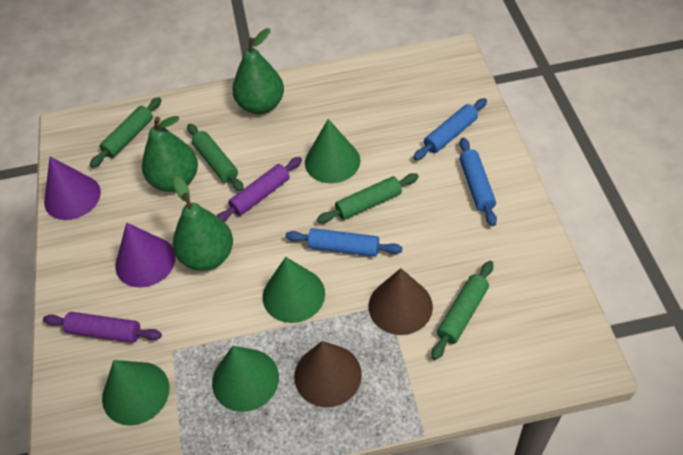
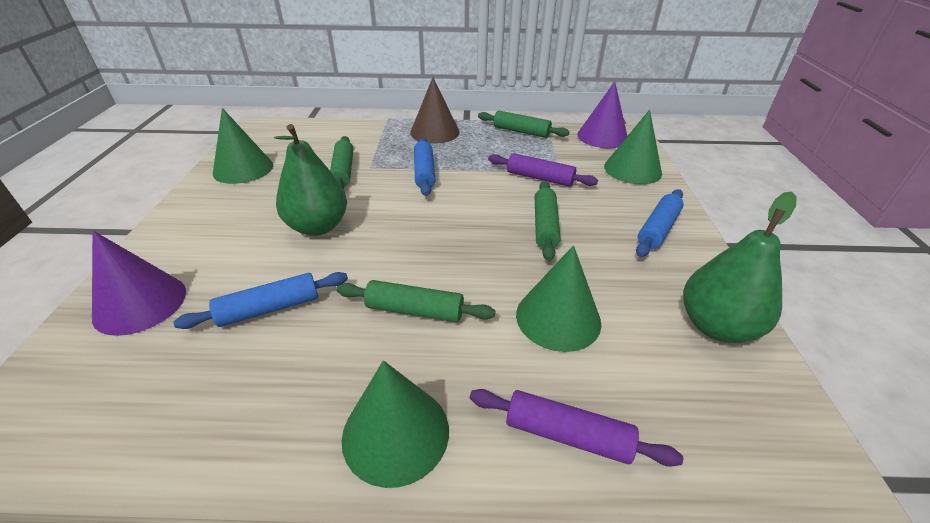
brown cone: [294,341,362,407] [369,268,433,335] = 2 -> [410,77,460,144] = 1
green pear: [142,116,198,192] [173,176,233,271] [232,28,284,114] = 3 -> [274,124,347,236] [683,192,797,343] = 2

